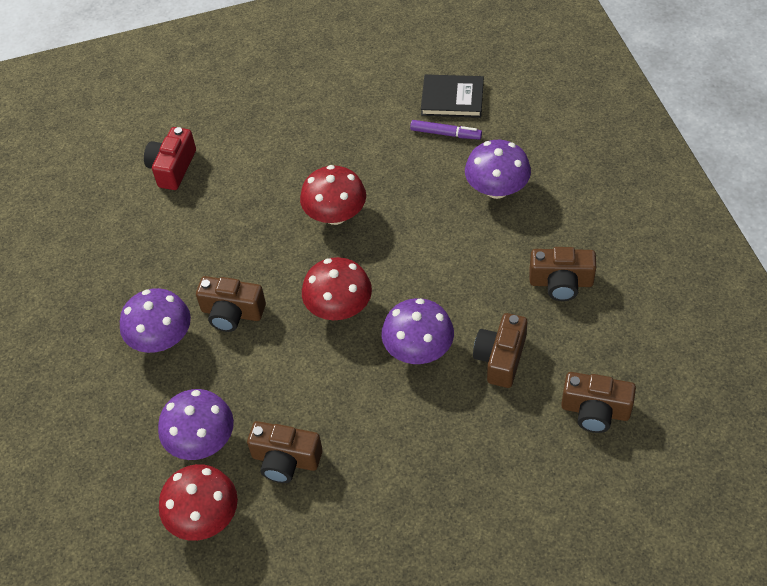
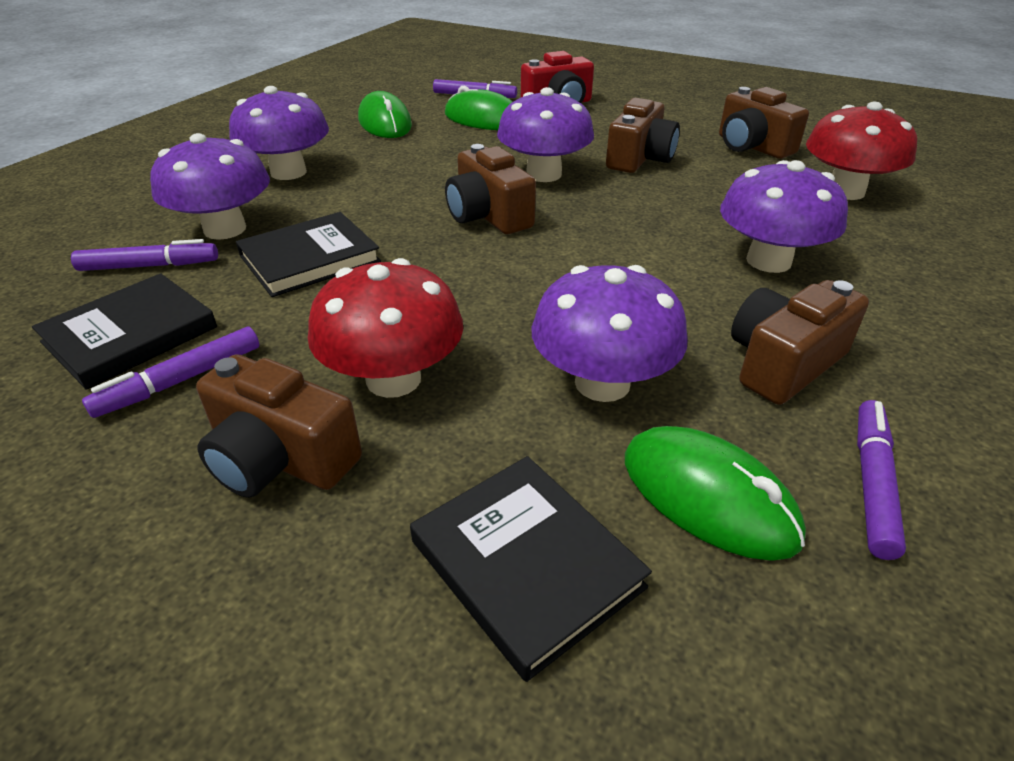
black book: [421,74,484,118] = 1 -> [32,273,217,390] [236,212,381,297] [410,456,652,682] = 3
green mouse: none = 0 -> [358,91,412,138] [445,86,513,130] [625,426,806,560] = 3
purple marker: [410,120,482,140] = 1 -> [71,239,218,271] [82,327,259,418] [433,79,517,98] [857,400,906,560] = 4
purple mushroom: [120,288,191,353] [158,389,234,460] [381,298,454,364] [465,140,531,199] = 4 -> [150,133,270,240] [229,86,329,180] [497,87,594,182] [532,265,688,402] [720,160,848,273] = 5
red mushroom: [159,464,238,541] [300,165,366,225] [302,257,372,320] = 3 -> [308,258,463,398] [806,102,917,200] = 2

